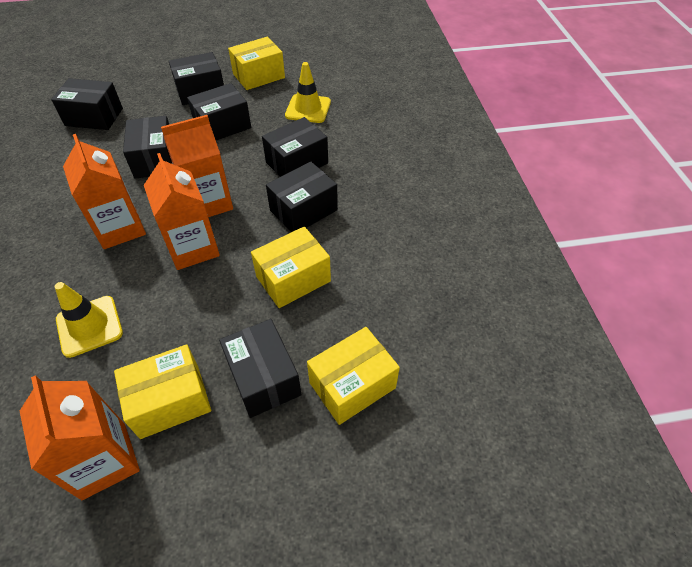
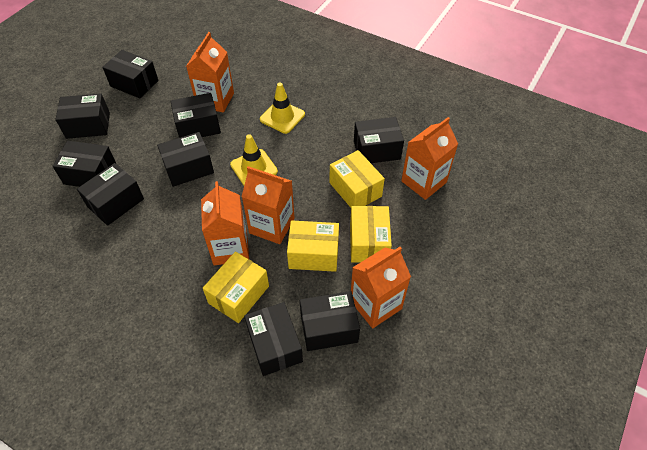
black box: [51,78,123,130] [123,116,172,179] [169,52,224,105] [187,83,251,140] [219,319,302,418] [262,117,328,177] [266,161,338,232] = 7 -> [53,141,116,187] [56,94,110,139] [77,163,144,226] [102,50,158,98] [157,132,214,187] [171,93,221,138] [244,302,303,376] [300,291,360,351] [354,117,404,163] = 9
orange carton: [20,375,140,500] [63,134,146,249] [144,153,220,270] [161,115,233,217] = 4 -> [186,32,234,112] [201,181,249,265] [242,166,295,244] [351,247,411,329] [401,117,458,200] = 5

